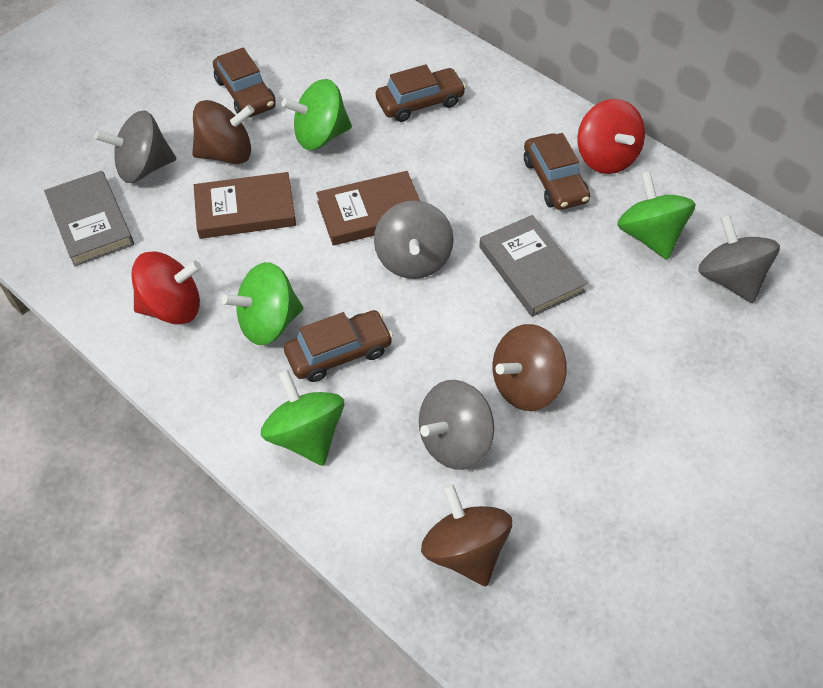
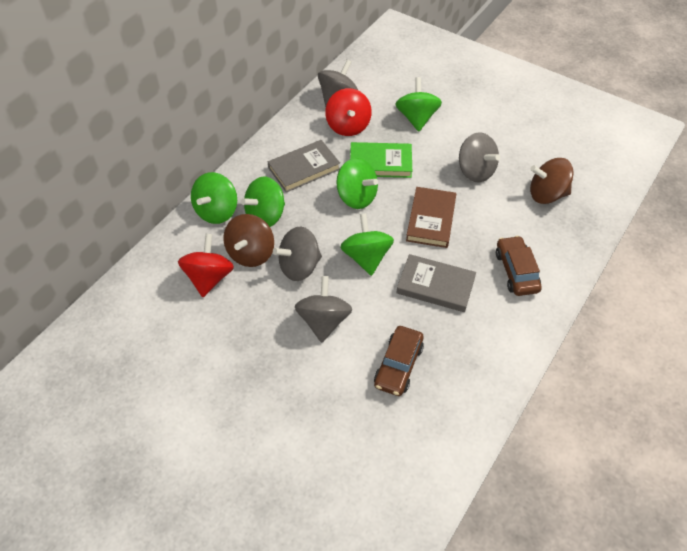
brown book: [194,172,296,239] [316,171,420,246] = 2 -> [406,187,456,248] = 1
brown car: [213,47,276,117] [284,310,393,382] [376,64,466,122] [524,133,590,210] = 4 -> [374,326,424,396] [496,236,542,296] = 2
brown spinning top: [192,100,254,164] [421,483,512,586] [493,324,567,411] = 3 -> [223,214,274,267] [530,158,574,204] = 2
green book: none = 0 -> [350,142,412,178] = 1
green spinning top: [222,262,303,345] [261,370,344,466] [282,79,352,150] [617,171,696,260] = 4 -> [191,172,237,224] [241,177,285,227] [336,158,378,209] [340,213,394,276] [395,77,442,131] = 5

